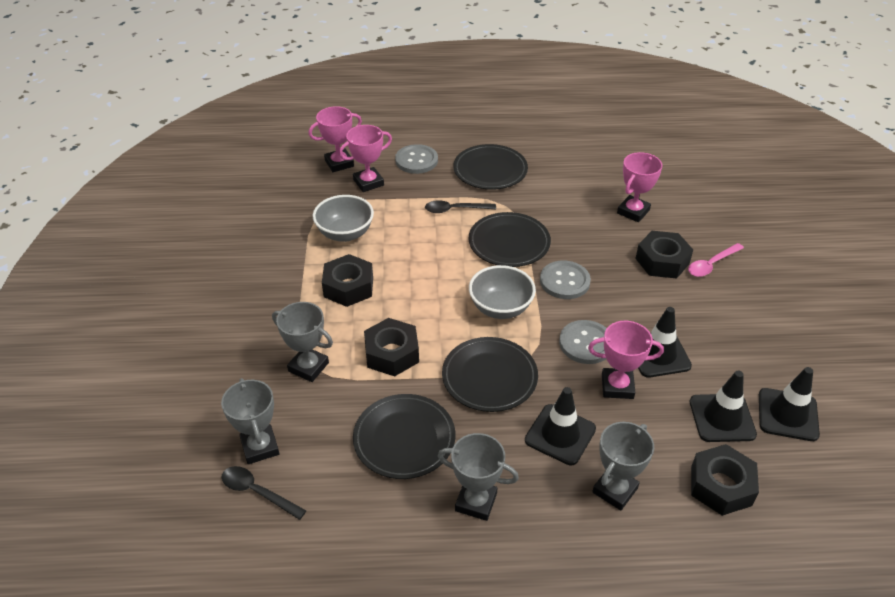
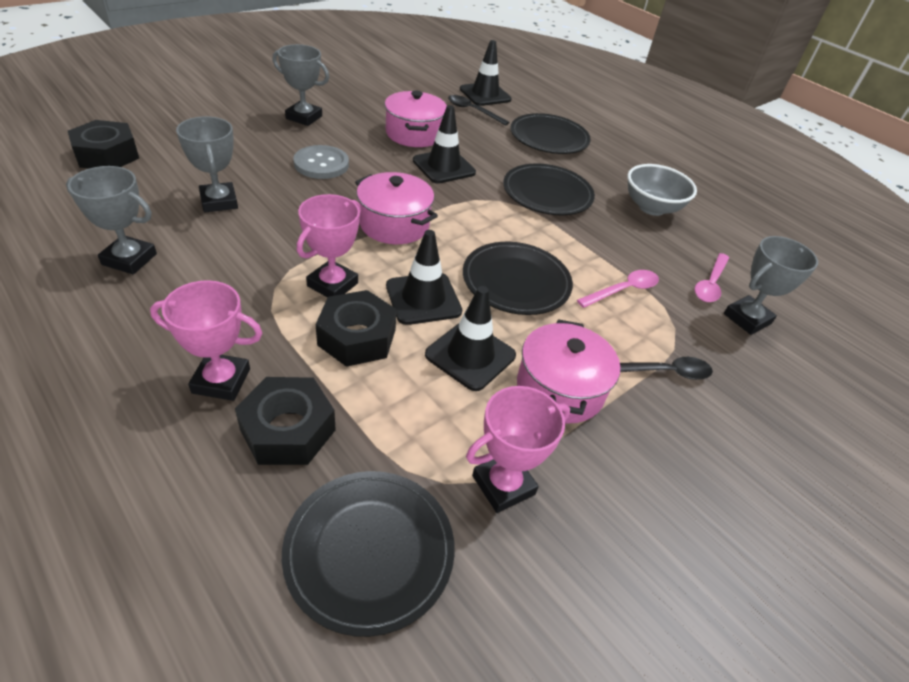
black nut: [322,254,373,307] [364,318,419,376] [635,231,693,279] [691,444,759,516] = 4 -> [68,120,139,168] [235,377,336,465] [316,290,397,367] = 3
grey bowl: [313,195,374,242] [469,265,536,319] = 2 -> [627,164,697,216] = 1
grey button: [395,144,438,174] [540,261,591,299] [559,320,607,364] = 3 -> [293,145,349,179] = 1
pink pot: none = 0 -> [355,172,438,244] [384,91,447,147] [517,319,620,423] = 3
pink spoon: [688,243,744,277] = 1 -> [577,270,659,308] [694,253,729,302] = 2
pink trophy: [309,106,362,172] [339,125,392,192] [588,321,664,399] [617,152,663,222] = 4 -> [150,280,262,401] [297,194,361,298] [466,386,570,513] = 3

